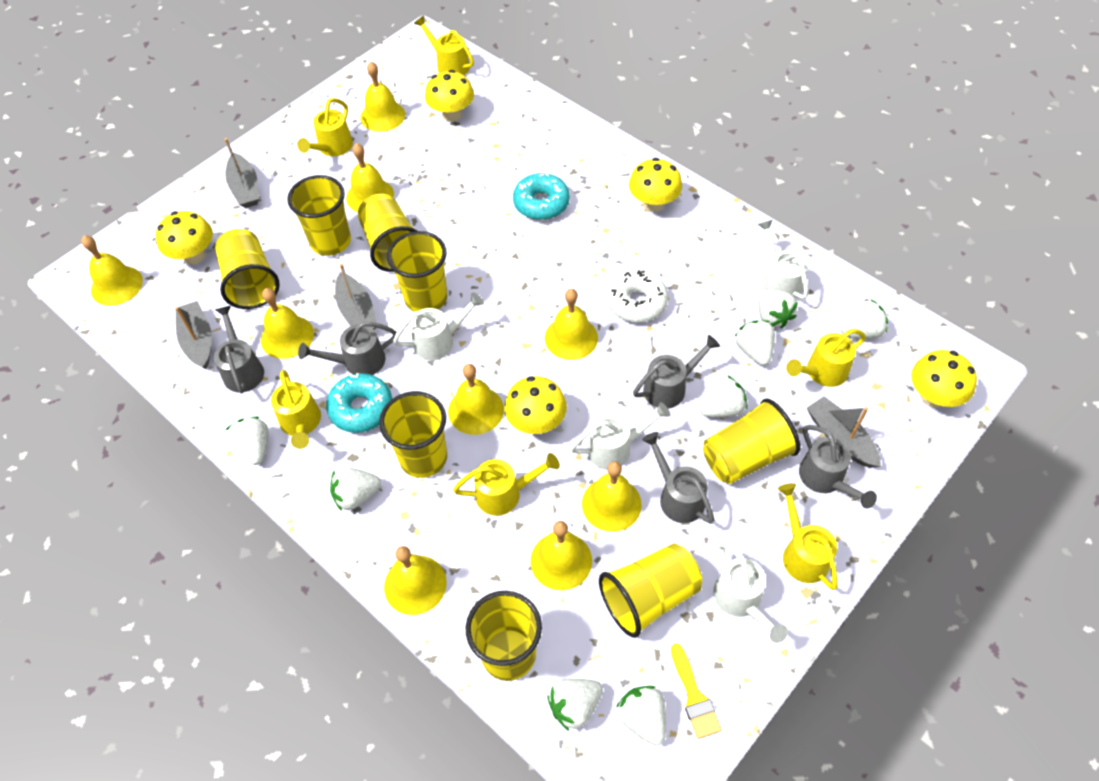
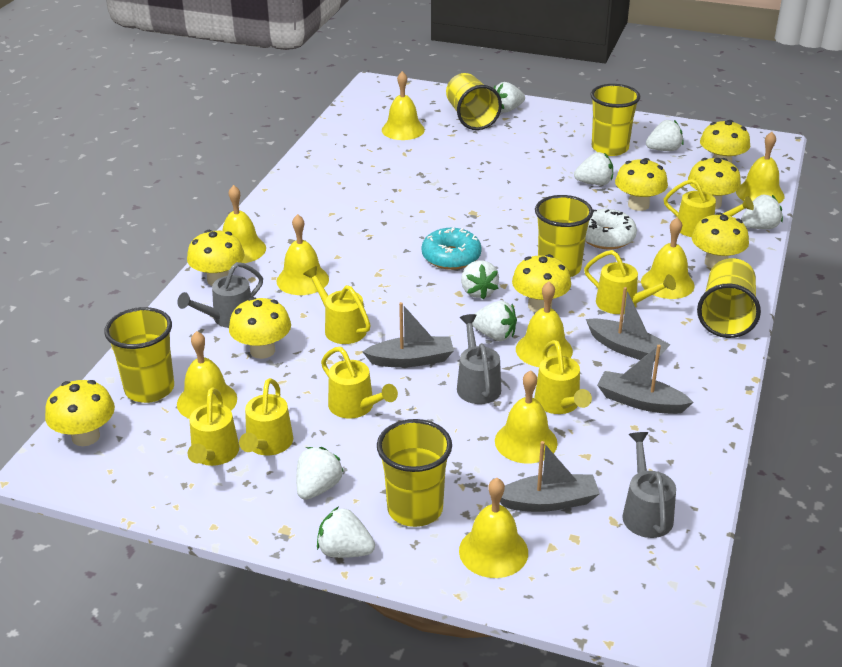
grey watering can: [214,306,264,394] [298,321,397,375] [633,335,720,409] [642,432,715,524] [799,425,877,508] = 5 -> [177,262,263,328] [457,314,501,404] [622,432,676,538] = 3
turquoise donut: [326,373,392,433] [513,172,570,220] = 2 -> [422,227,482,270] = 1
white watering can: [393,292,484,360] [570,402,671,470] [713,543,788,643] [758,220,808,300] = 4 -> none = 0
yellow brush: [671,643,722,739] = 1 -> none = 0
yellow cup: [215,229,280,309] [287,175,351,256] [358,194,417,272] [379,391,447,478] [387,231,447,312] [466,591,542,681] [599,543,702,638] [703,398,800,484] = 8 -> [104,307,174,403] [377,419,452,527] [446,73,502,130] [535,195,593,277] [590,84,640,156] [697,258,761,338] = 6
yellow mushroom: [156,211,213,264] [425,70,474,122] [504,376,567,434] [629,158,682,212] [911,350,977,407] = 5 -> [45,380,115,446] [187,230,245,286] [229,297,291,359] [512,254,571,313] [615,158,668,211] [688,158,741,209] [692,212,749,268] [700,120,750,163] = 8
yellow watering can: [271,370,321,449] [297,98,353,156] [414,16,474,75] [453,453,560,516] [778,483,838,590] [786,329,866,387] = 6 -> [188,387,239,466] [239,378,293,455] [303,266,371,344] [321,347,398,418] [535,340,592,414] [584,250,676,314] [664,179,754,237] = 7

